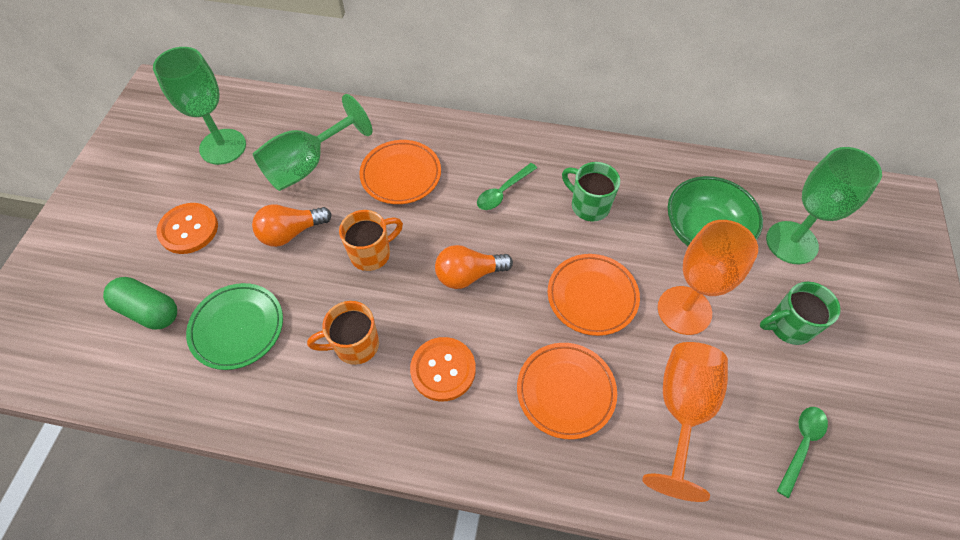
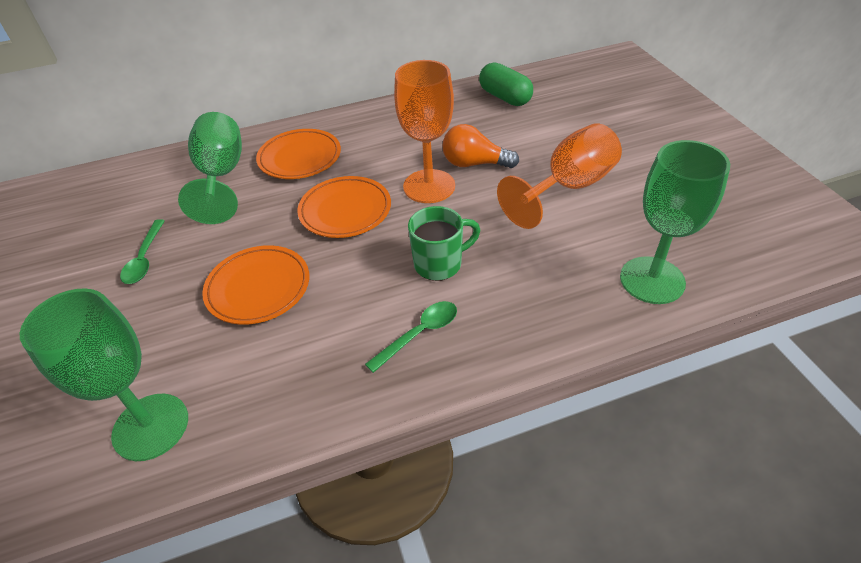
green bowl: [668,176,763,246] = 1 -> none = 0
green mug: [562,162,620,221] [760,282,841,345] = 2 -> [408,206,480,281] = 1
green plate: [186,283,283,370] = 1 -> none = 0
orange button: [157,203,218,254] [410,337,476,401] = 2 -> none = 0
orange light bulb: [252,204,331,247] [435,245,513,289] = 2 -> [442,124,519,168] = 1
orange mug: [307,301,379,365] [339,210,403,271] = 2 -> none = 0

